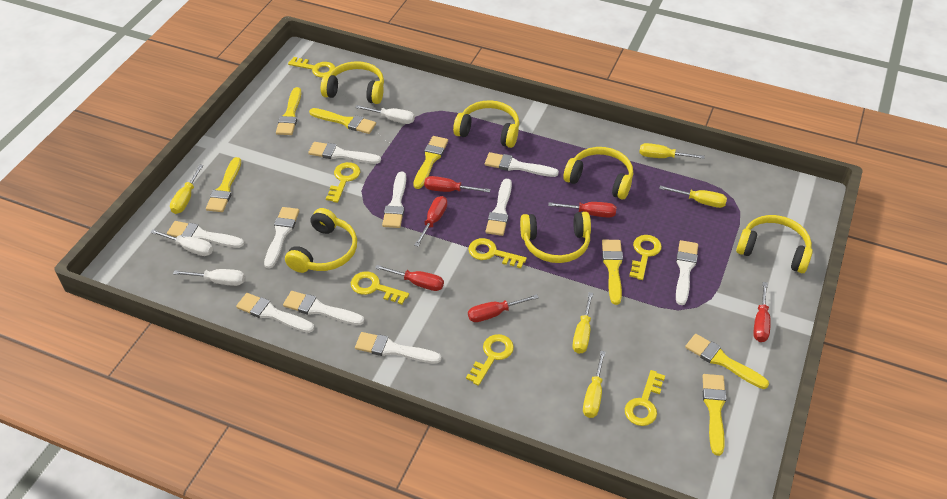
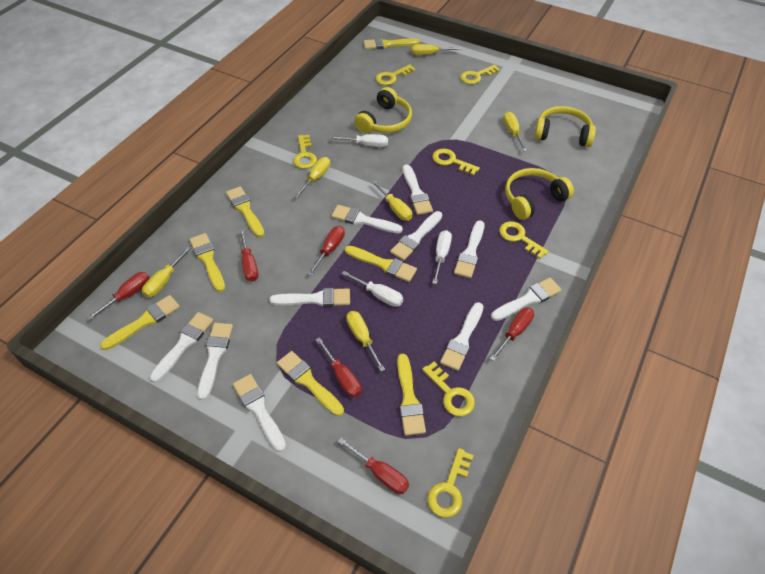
yellow headphones: [285,208,357,273] [321,61,384,104] [453,100,519,148] [520,212,591,263] [563,147,633,199] [736,215,813,273] = 6 -> [354,87,412,133] [505,168,574,220] [534,106,596,147] = 3
yellow screwdriver: [170,165,203,214] [572,292,593,354] [583,351,605,418] [639,143,705,159] [659,186,727,208] = 5 -> [142,246,191,297] [294,157,330,198] [346,311,385,371] [372,180,412,221] [411,44,461,55] [503,112,527,151] = 6

